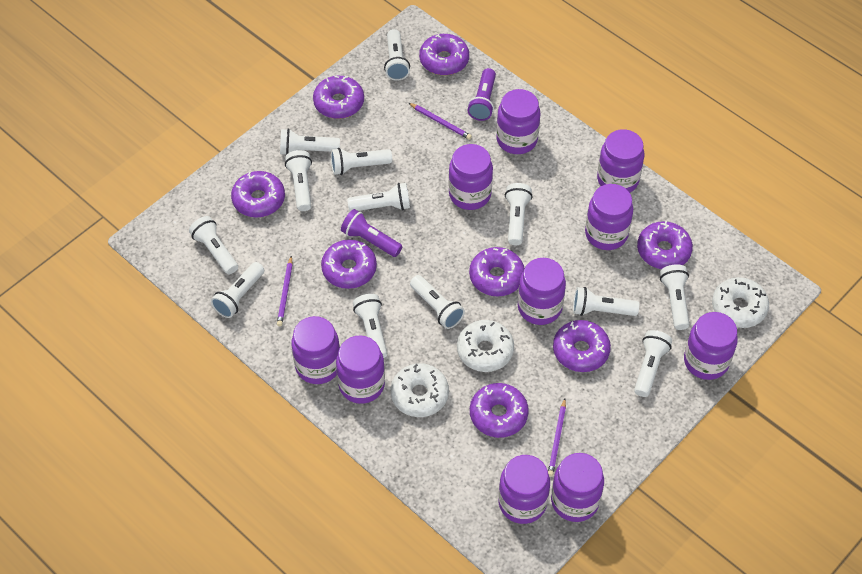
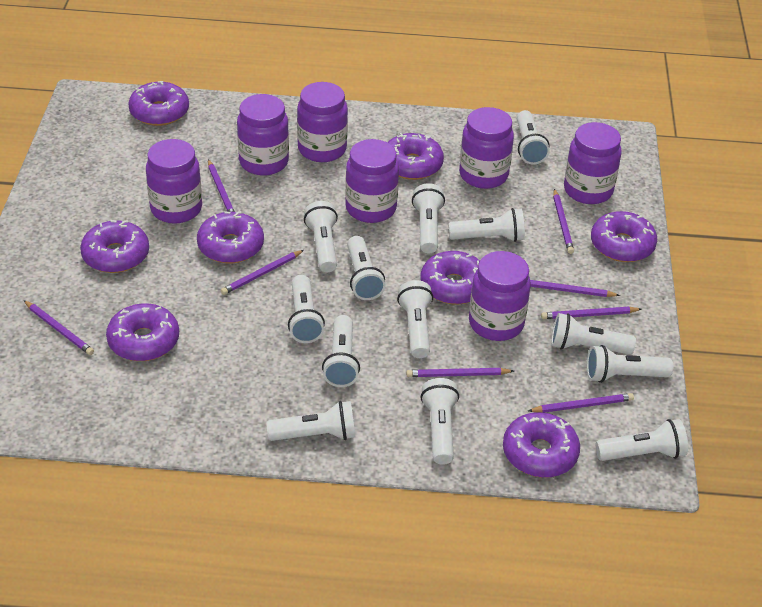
purple flashlight: [341,209,402,257] [468,68,496,121] = 2 -> none = 0
purple jar: [291,316,340,384] [336,336,385,404] [449,144,493,210] [496,89,540,154] [498,455,550,524] [518,258,566,325] [551,453,604,522] [585,184,633,250] [597,129,644,193] [684,312,738,380] = 10 -> [146,139,202,224] [237,94,289,176] [297,82,348,162] [345,139,399,223] [459,107,514,189] [469,251,531,341] [564,122,622,204] = 7
purple pencil: [277,256,293,326] [409,103,472,140] [548,398,566,476] = 3 -> [24,300,94,355] [208,159,235,212] [220,250,304,295] [406,368,514,377] [528,393,634,413] [530,280,620,297] [541,307,642,319] [553,189,574,254] = 8
white donut: [391,363,449,417] [457,320,514,372] [712,277,769,328] = 3 -> none = 0

